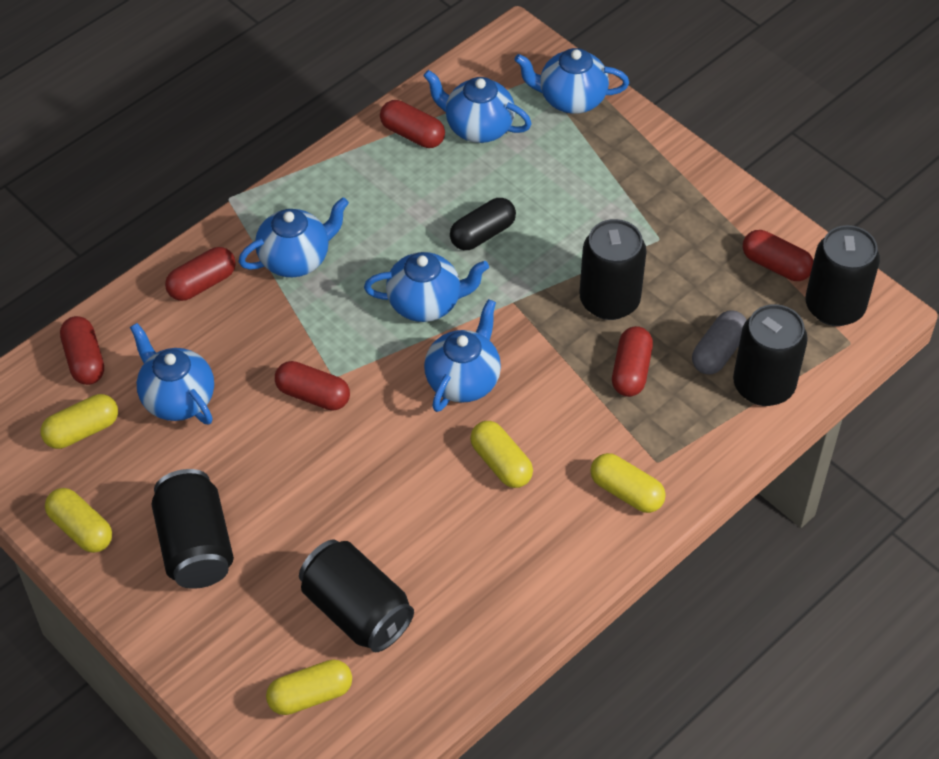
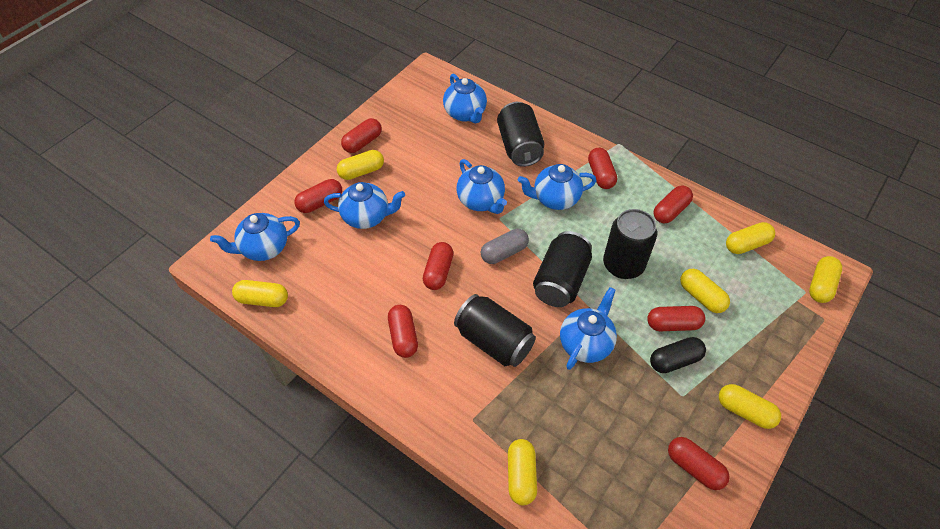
black can: [151,469,234,589] [299,540,414,652] [579,219,647,320] [733,304,808,406] [805,225,880,326] = 5 -> [454,294,536,367] [497,102,544,167] [533,231,592,307] [603,209,657,279] = 4
red capsule: [60,316,104,385] [165,247,236,301] [275,361,350,411] [380,100,445,148] [612,326,653,397] [743,230,813,281] = 6 -> [294,179,342,213] [341,118,382,153] [388,305,418,358] [423,242,453,290] [588,148,617,189] [647,306,705,331] [654,185,693,223] [668,437,730,490] = 8
yellow capsule: [40,394,118,449] [45,488,112,553] [266,659,352,715] [470,421,533,488] [590,453,666,513] = 5 -> [232,280,288,307] [337,150,384,180] [508,439,537,505] [680,269,730,313] [719,384,781,429] [726,222,775,254] [809,256,842,303] = 7

